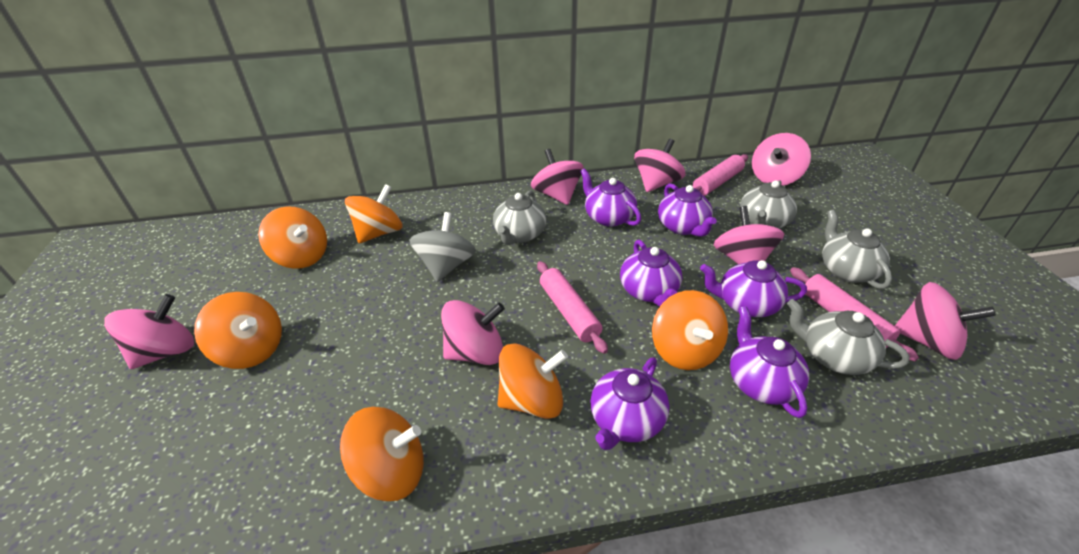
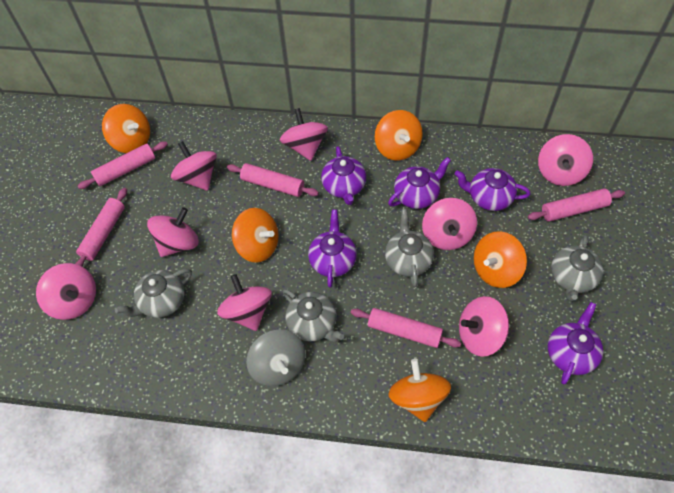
orange spinning top: [194,292,282,369] [258,207,327,269] [340,407,424,501] [345,184,403,244] [498,343,568,419] [652,290,728,370] = 6 -> [102,104,150,153] [232,208,279,263] [375,110,423,161] [388,359,451,422] [474,231,527,288] = 5
pink rolling pin: [537,261,608,354] [693,154,748,196] [790,267,919,361] = 3 -> [75,188,127,267] [78,141,168,189] [227,163,319,197] [351,308,461,348] [528,189,625,222] = 5
pink spinning top: [104,294,194,369] [441,300,505,365] [531,149,583,205] [634,139,686,192] [714,206,784,264] [752,133,811,185] [895,282,996,360] = 7 -> [36,263,96,320] [147,207,199,257] [171,141,217,191] [217,274,272,331] [280,108,328,161] [422,198,477,250] [459,296,509,357] [538,134,593,186] = 8
purple teapot: [580,168,641,227] [590,357,669,450] [620,240,682,306] [658,183,717,237] [700,260,807,317] [730,306,809,418] = 6 -> [308,210,357,288] [321,146,366,205] [388,157,451,209] [455,168,530,211] [548,302,603,385] = 5

